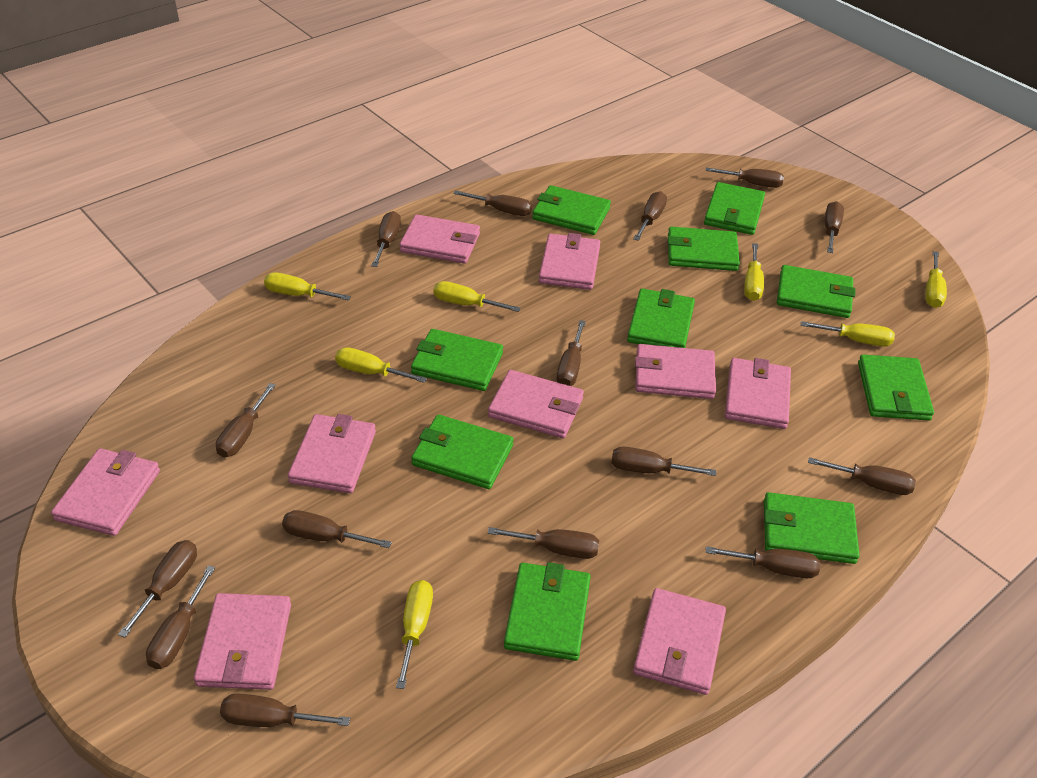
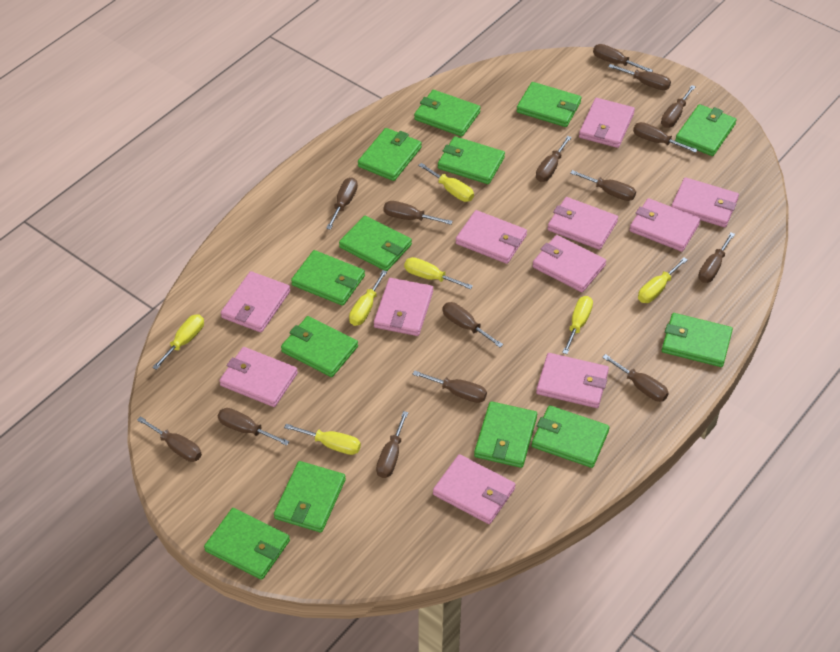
green wallet: [411,329,503,391] [411,414,514,489] [504,562,591,661] [532,185,611,235] [627,288,695,348] [668,227,740,271] [704,182,765,235] [764,492,860,564] [777,265,856,318] [858,354,934,421] = 10 -> [204,508,290,580] [274,461,346,533] [281,316,358,377] [291,250,365,306] [339,215,412,271] [358,128,422,181] [414,90,481,137] [438,136,505,184] [474,401,537,468] [517,82,582,127] [532,405,609,468] [662,313,733,367] [675,104,737,156] = 13
pink wallet: [51,448,160,536] [194,593,291,690] [288,414,376,493] [399,214,480,264] [488,370,584,438] [539,233,600,290] [633,588,726,695] [635,344,716,399] [725,358,791,429] = 9 -> [219,347,298,407] [221,271,290,332] [374,278,433,336] [433,454,516,524] [456,210,527,264] [532,235,606,292] [536,353,609,408] [547,197,618,250] [579,98,635,148] [630,198,701,252] [671,177,739,227] = 11

